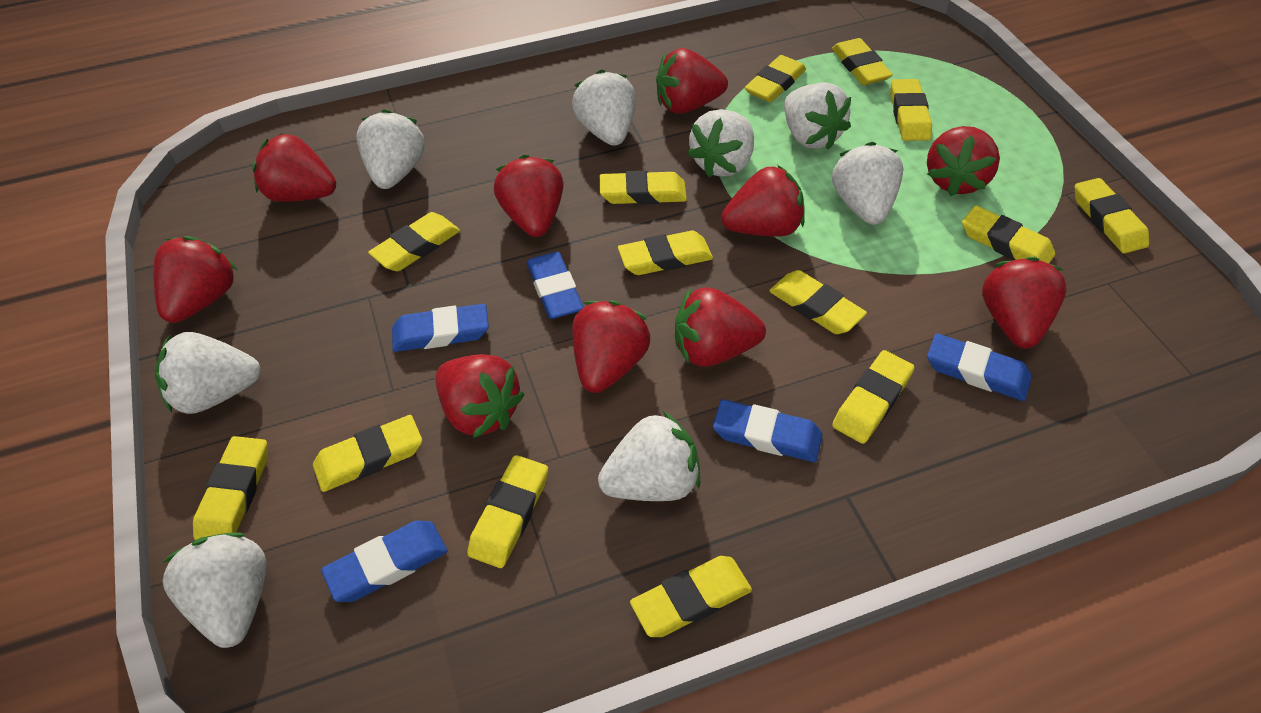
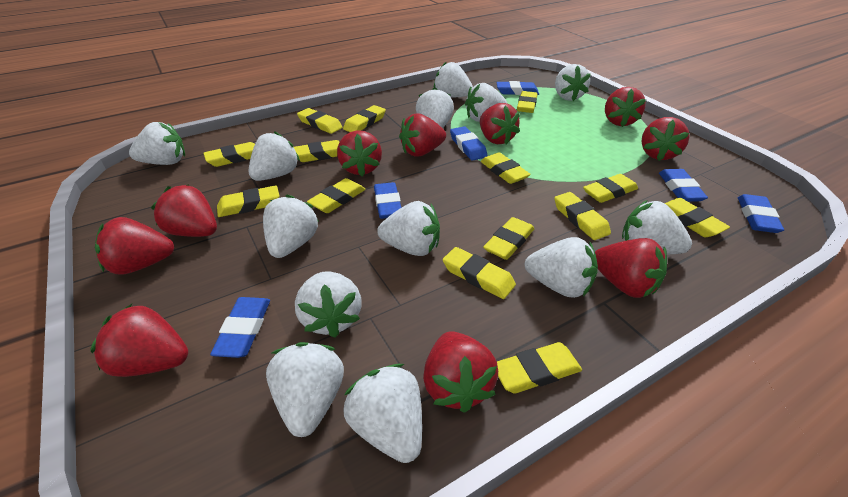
blue eraser: [321,520,447,602] [392,304,489,352] [527,252,584,319] [713,400,822,462] [927,333,1032,401] = 5 -> [210,297,270,358] [374,182,401,219] [450,126,487,161] [496,81,539,95] [659,169,708,202] [738,194,784,233] = 6
white strawberry: [155,332,261,414] [162,532,266,648] [356,109,425,189] [572,69,636,146] [598,411,700,501] [687,109,754,177] [784,82,851,150] [832,142,903,225] = 8 -> [129,122,185,165] [249,131,300,181] [263,195,319,258] [266,342,344,437] [295,271,362,338] [343,364,422,463] [377,201,440,256] [416,87,454,128] [434,61,473,98] [465,83,507,122] [525,237,598,298] [555,64,591,101] [622,200,692,254] = 13

